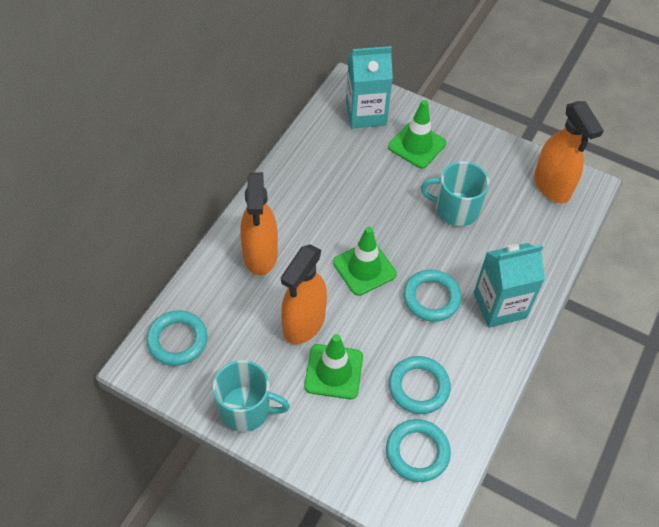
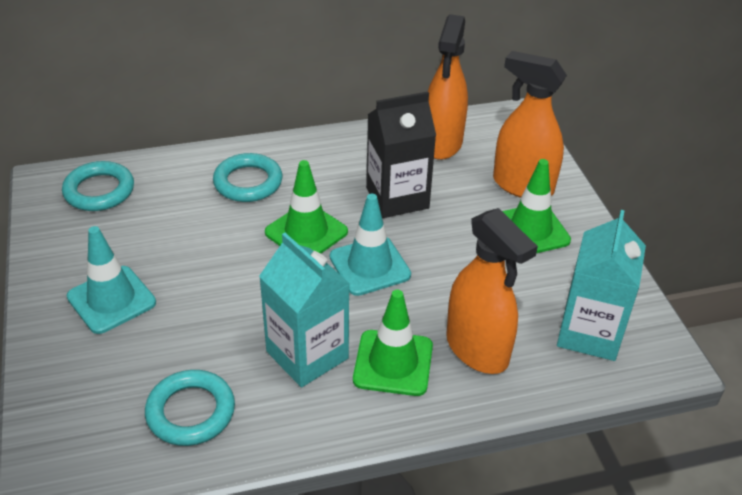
black carton: none = 0 -> [366,92,436,218] = 1
turquoise mug: [213,360,290,432] [421,161,489,226] = 2 -> none = 0
turquoise ring: [146,310,207,366] [386,419,451,482] [389,356,451,414] [403,270,462,322] = 4 -> [62,161,134,211] [145,370,235,446] [213,153,282,202] = 3
turquoise traffic cone: none = 0 -> [67,226,156,334] [330,194,411,296] = 2

